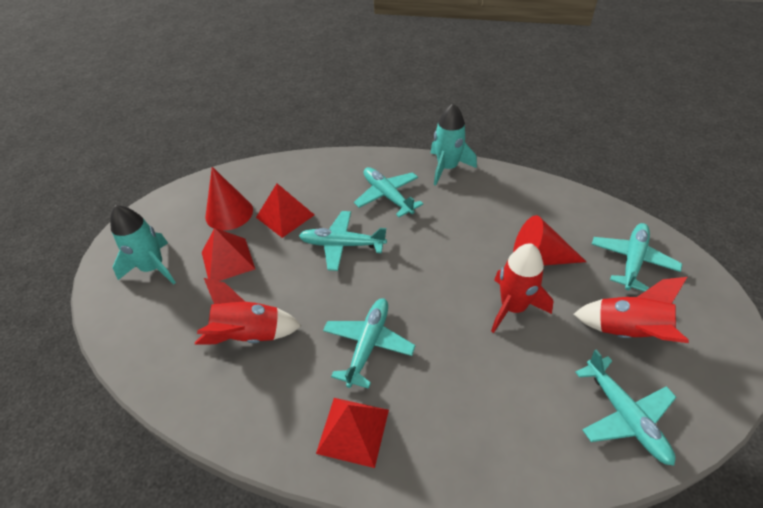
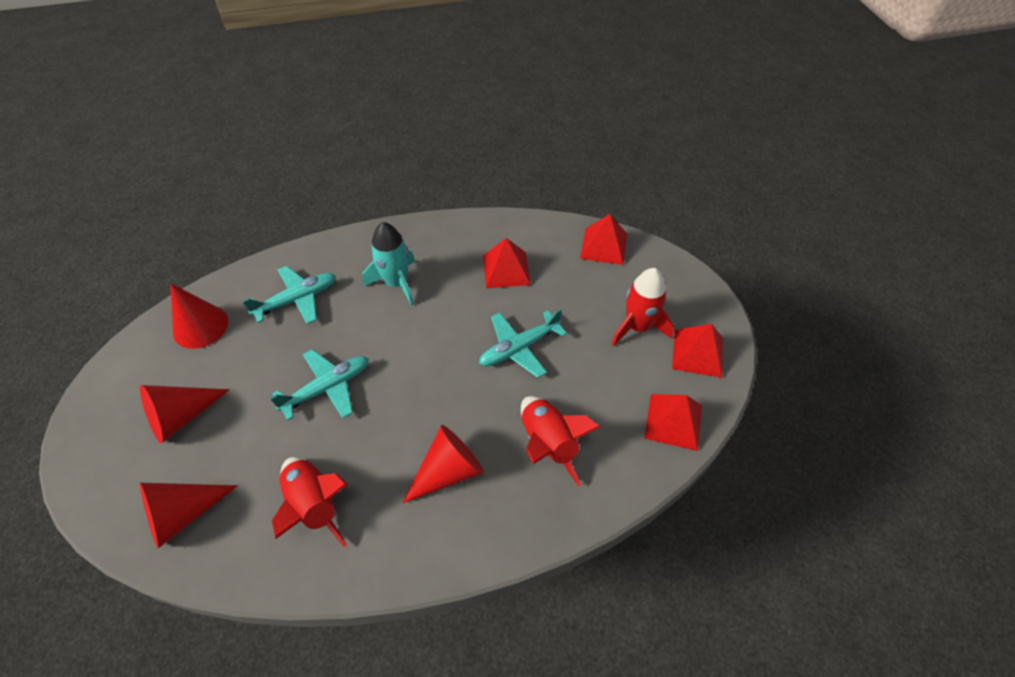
red cone: [205,167,253,231] [513,215,586,266] = 2 -> [140,385,230,443] [140,483,238,548] [170,283,228,349] [403,425,484,503] = 4
red pyramid: [202,228,255,281] [256,184,314,238] [316,398,389,468] = 3 -> [483,238,531,288] [580,214,627,265] [644,394,702,451] [672,324,723,378] = 4
turquoise plane: [299,211,387,271] [323,298,416,389] [354,167,423,217] [575,349,676,466] [592,223,682,292] = 5 -> [242,266,336,324] [270,349,369,420] [479,309,567,378] = 3
turquoise rocket: [110,205,176,285] [431,103,477,186] = 2 -> [362,222,415,305] = 1

